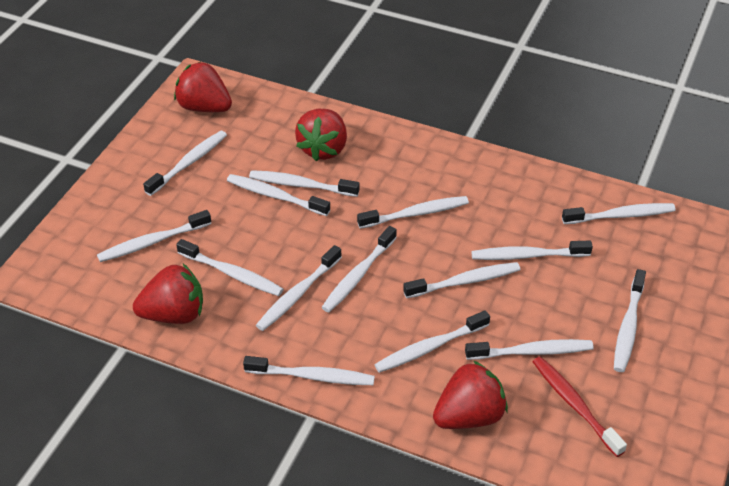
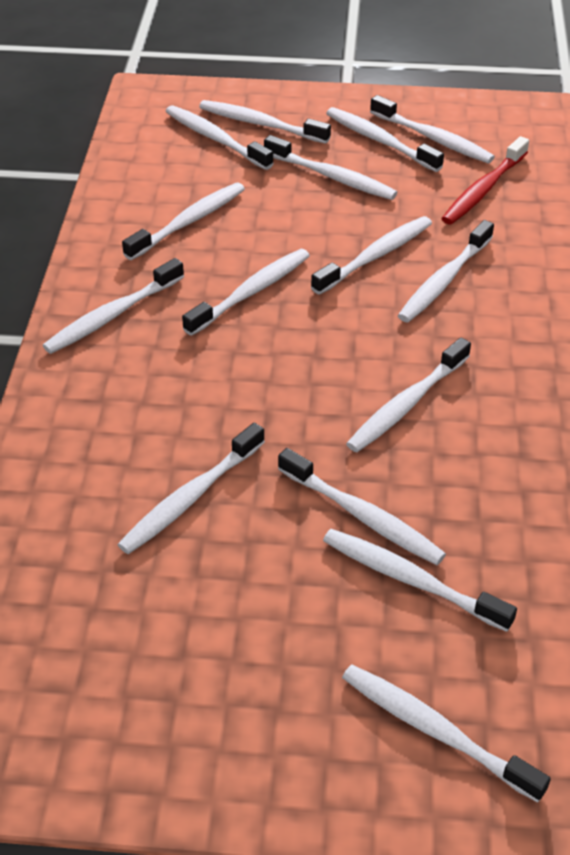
red strawberry: [133,264,203,324] [174,62,232,112] [295,109,347,161] [433,361,508,429] = 4 -> none = 0

